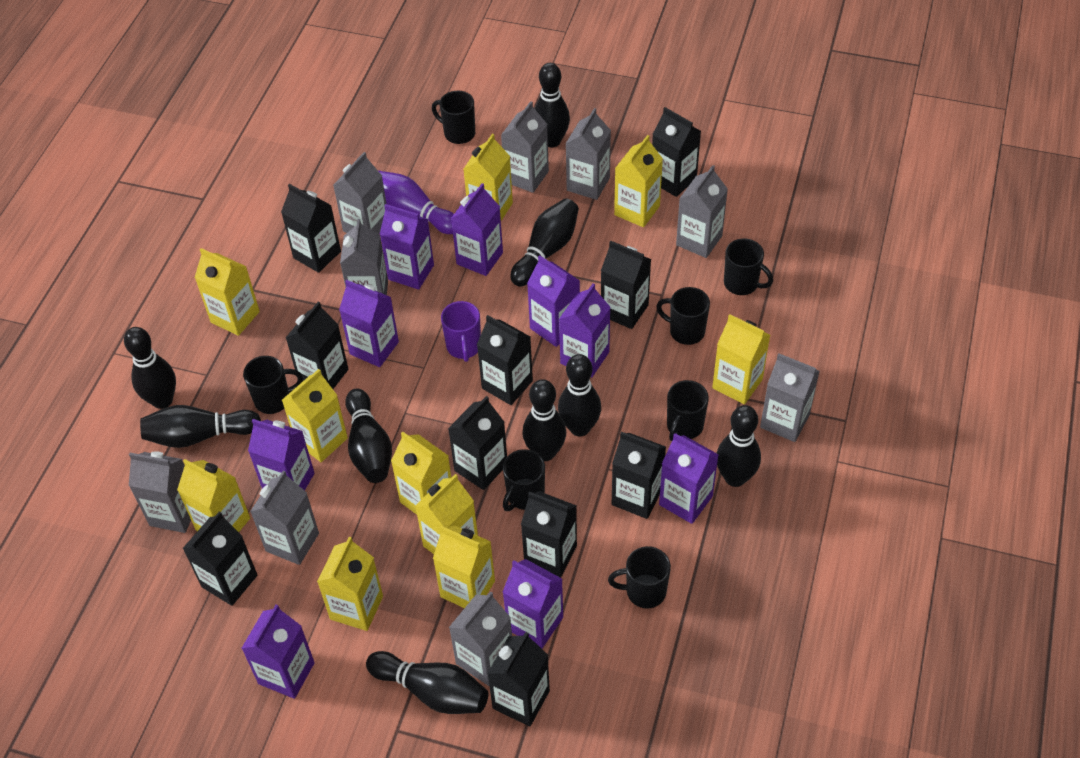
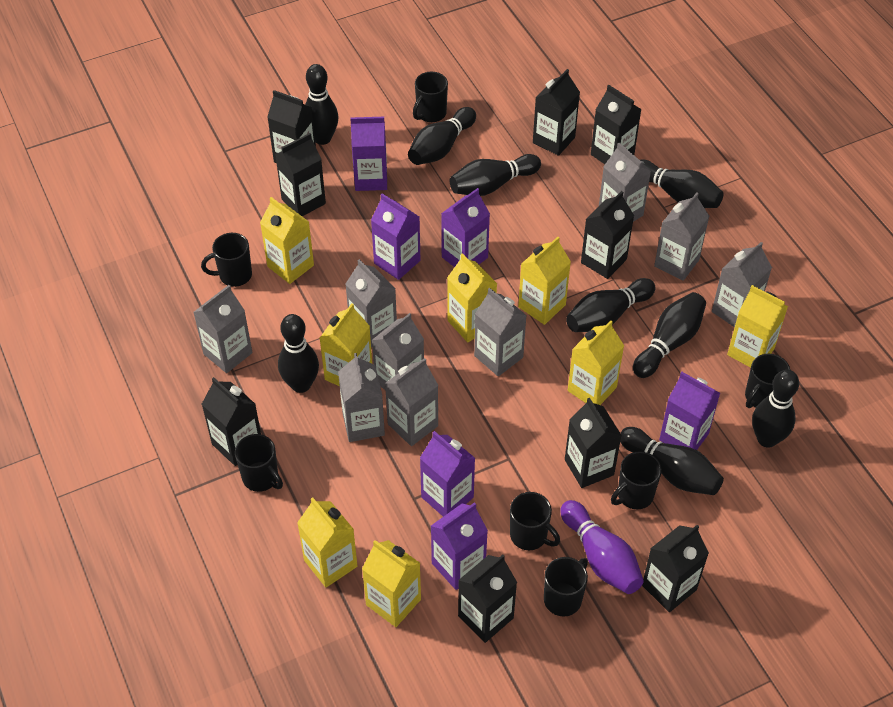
black carton: [183,511,257,606] [281,184,341,273] [286,302,348,389] [448,396,507,490] [477,315,533,405] [487,632,550,726] [521,491,577,578] [601,241,651,329] [612,432,666,519] [652,107,701,197] = 10 -> [202,377,261,466] [267,90,316,163] [275,133,326,216] [458,554,517,643] [533,69,580,156] [565,398,622,488] [581,191,634,279] [591,85,642,164] [642,525,709,612] = 9
purple carton: [241,605,315,699] [248,419,314,491] [339,280,399,367] [380,204,434,289] [451,183,503,276] [503,559,563,649] [527,255,580,347] [559,283,611,377] [659,433,719,524] = 9 -> [350,117,387,191] [371,193,420,280] [420,431,475,517] [431,502,488,590] [441,188,490,267] [659,372,720,450] = 6
purple mug: [441,301,481,362] = 1 -> none = 0
yellow carton: [177,459,250,532] [195,248,260,336] [282,369,348,462] [317,537,383,631] [391,432,451,515] [415,474,478,554] [433,525,495,608] [463,134,513,221] [614,135,663,227] [712,314,770,404] = 10 -> [260,197,314,284] [297,497,357,587] [320,303,372,386] [362,540,421,627] [447,253,497,342] [518,237,571,325] [568,320,624,405] [727,285,788,368] = 8

